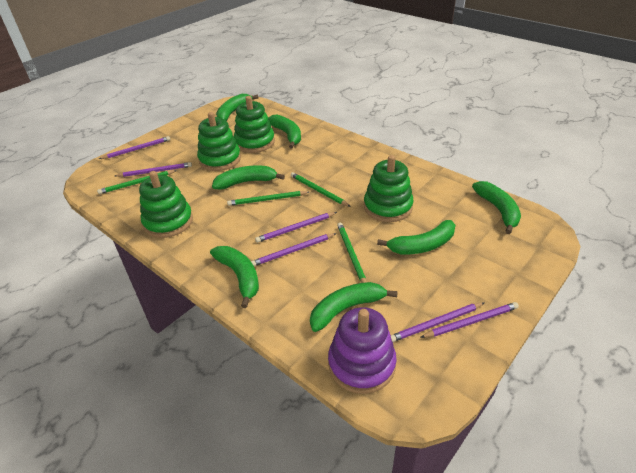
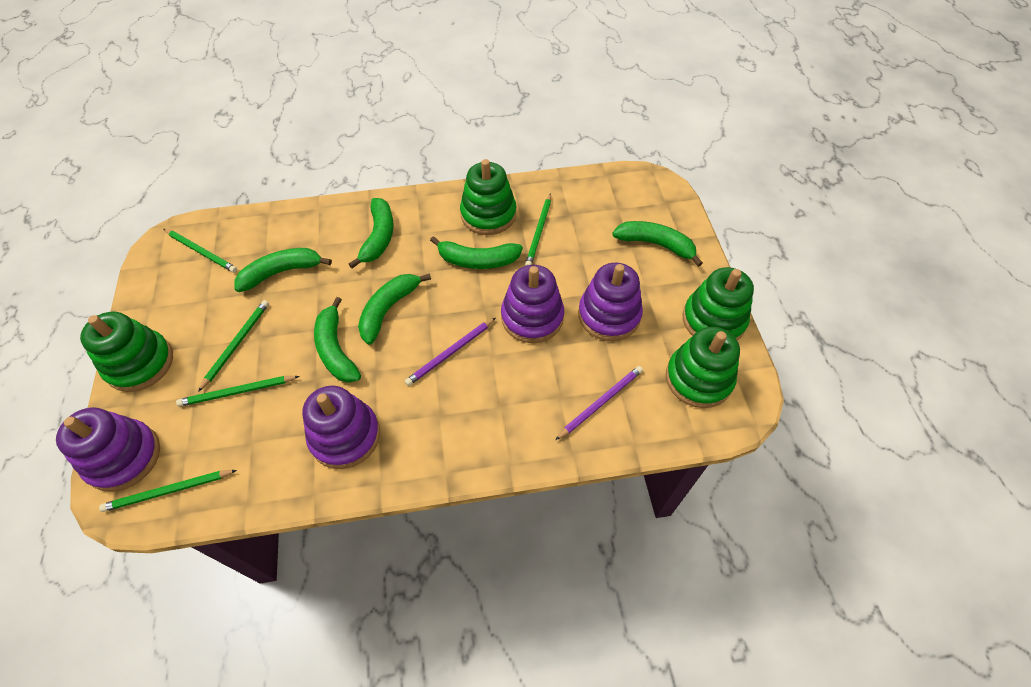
green banana: [210,246,259,308] [212,166,285,190] [216,94,258,121] [268,114,301,149] [310,282,398,332] [377,220,455,254] [472,181,521,234] = 7 -> [234,248,332,292] [314,297,361,383] [349,198,394,269] [358,273,431,345] [430,236,523,269] [612,221,703,267] = 6
green pencil: [97,170,177,194] [227,191,309,206] [291,172,351,207] [337,223,366,283] = 4 -> [99,470,237,512] [164,229,237,273] [176,376,300,407] [198,300,269,392] [525,193,551,266] = 5
purple pencil: [99,136,170,159] [115,162,192,177] [251,233,337,266] [255,212,337,243] [391,302,485,342] [420,302,519,338] = 6 -> [405,318,495,386] [555,366,643,440] = 2
purple stacking toy: [328,307,397,394] = 1 -> [56,407,160,492] [302,386,380,469] [501,265,564,343] [578,263,643,341] = 4

